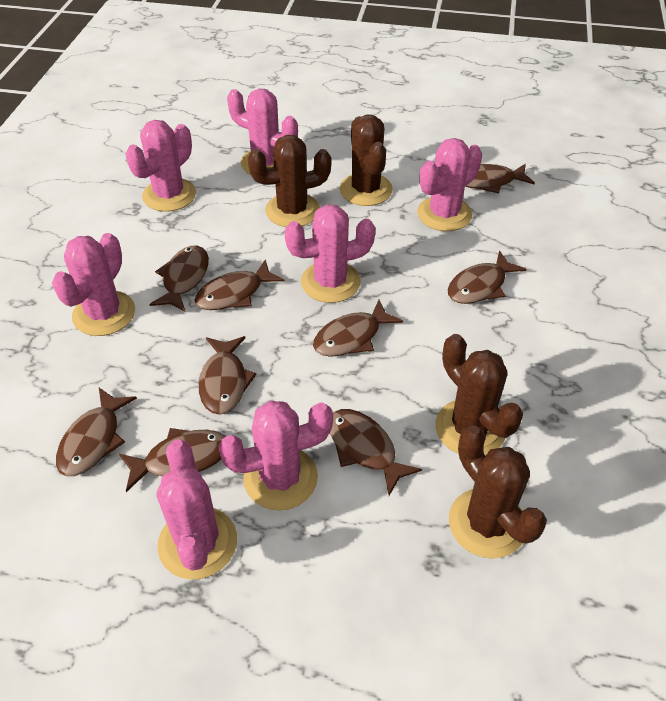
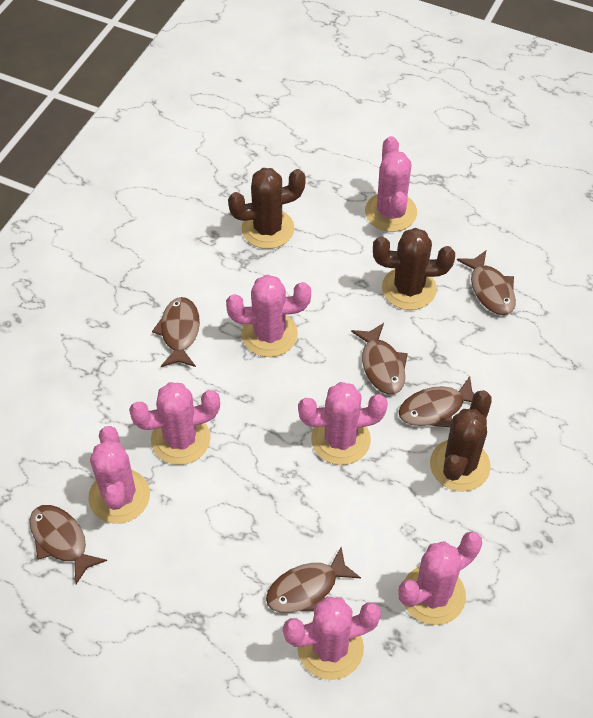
brown cactus: [248,135,331,227] [340,115,393,206] [436,334,523,456] [449,425,547,559] = 4 -> [228,168,306,249] [373,228,455,310] [430,390,492,492] = 3
brown fish: [56,388,137,476] [119,428,226,492] [150,246,209,312] [194,259,285,310] [199,336,257,415] [313,300,403,357] [330,409,422,495] [448,250,526,304] [465,164,535,193] = 9 -> [30,505,107,584] [152,297,200,367] [266,547,361,613] [351,323,408,394] [399,376,475,427] [457,250,516,315] = 6

